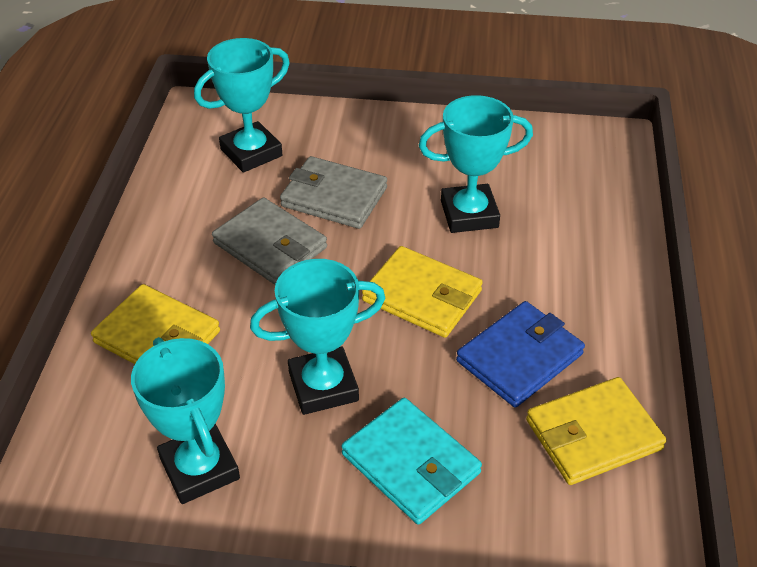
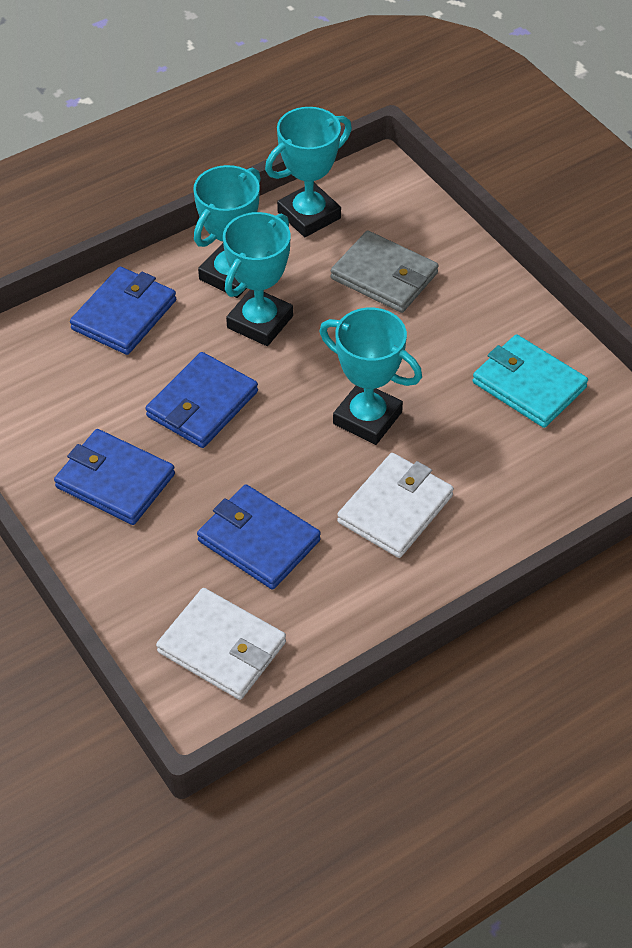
blue wallet: [456,301,585,407] = 1 -> [54,429,175,525] [70,267,176,355] [145,352,258,448] [197,484,321,590] = 4
grey wallet: [212,197,327,285] [280,156,387,229] = 2 -> [331,231,439,313] = 1
white wallet: none = 0 -> [156,588,286,700] [337,453,454,558] = 2
yellow wallet: [91,284,220,364] [362,246,483,338] [526,377,667,485] = 3 -> none = 0

